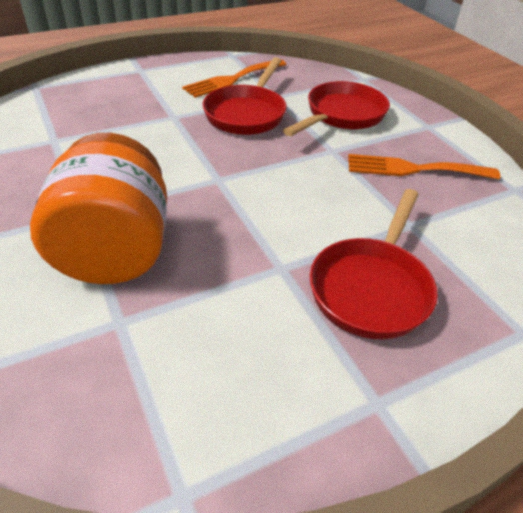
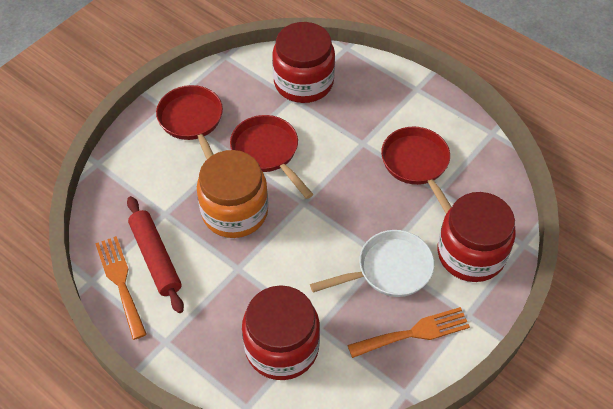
red jar: none = 0 -> [242,285,320,380] [272,22,335,103] [437,192,516,282] = 3
red rolling pin: none = 0 -> [127,196,184,313] = 1
white pan: none = 0 -> [310,230,434,297] = 1

